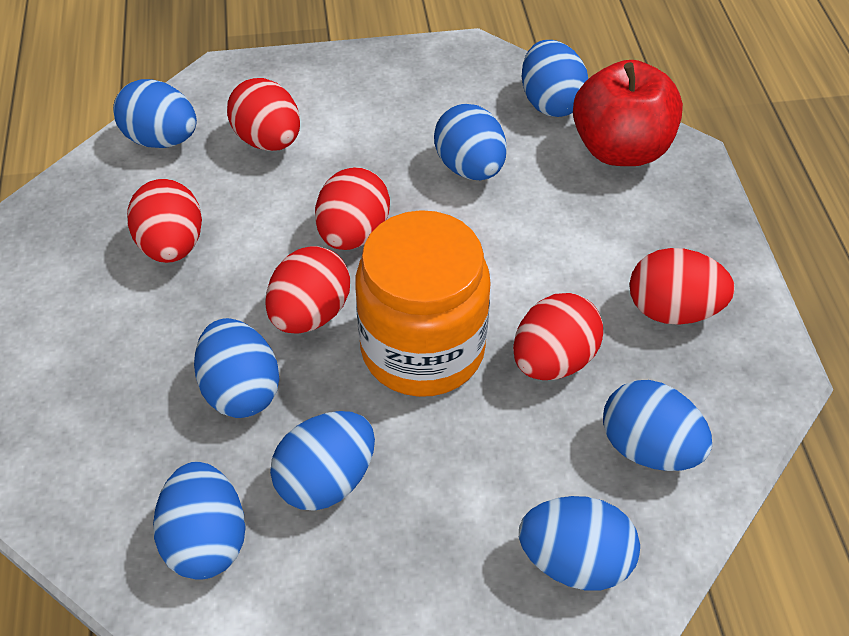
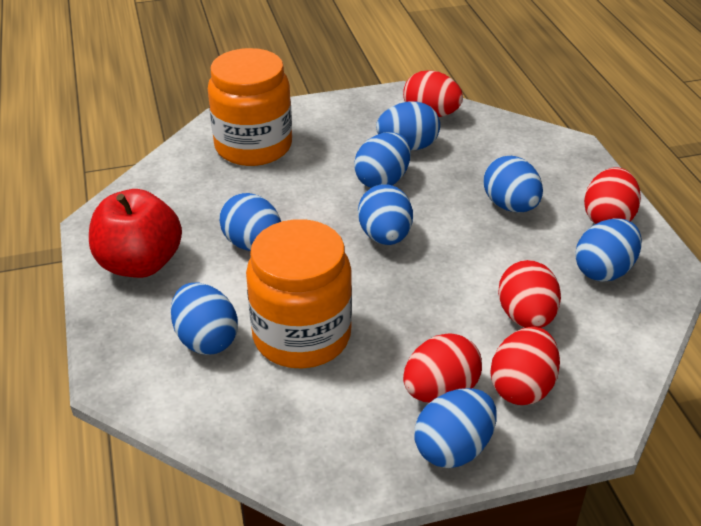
orange jar: [355,210,491,397] = 1 -> [208,48,292,166] [246,219,352,368] = 2
red egg: [127,179,202,263] [227,78,300,151] [265,246,350,334] [315,167,390,250] [513,293,604,380] [629,248,735,325] = 6 -> [403,70,463,117] [403,333,482,403] [490,327,560,405] [498,260,561,328] [584,167,641,224] = 5

